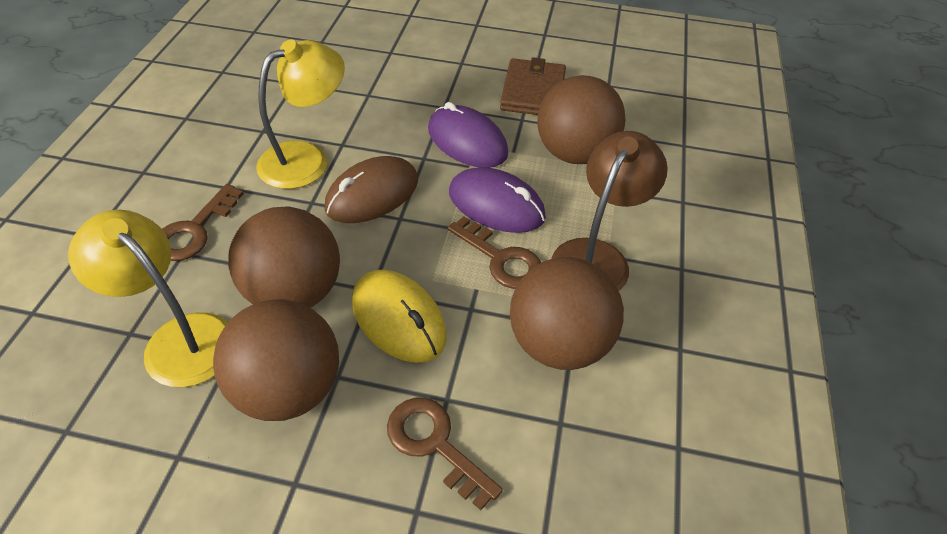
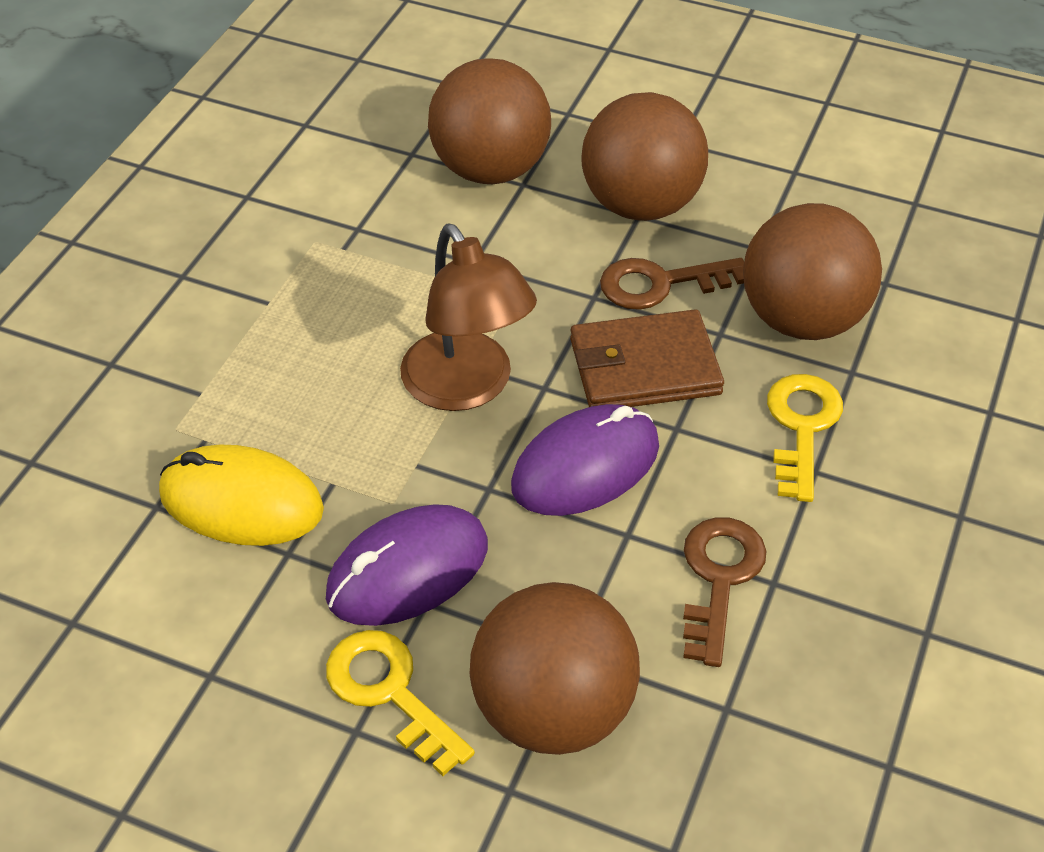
brown key: [162,184,244,261] [387,397,503,510] [448,216,541,289] = 3 -> [600,258,744,310] [683,517,766,667] = 2
brown mouse: [325,156,418,223] = 1 -> none = 0
yellow key: none = 0 -> [326,630,475,776] [767,374,843,502] = 2
yellow lamp: [68,209,228,387] [256,39,345,189] = 2 -> none = 0

